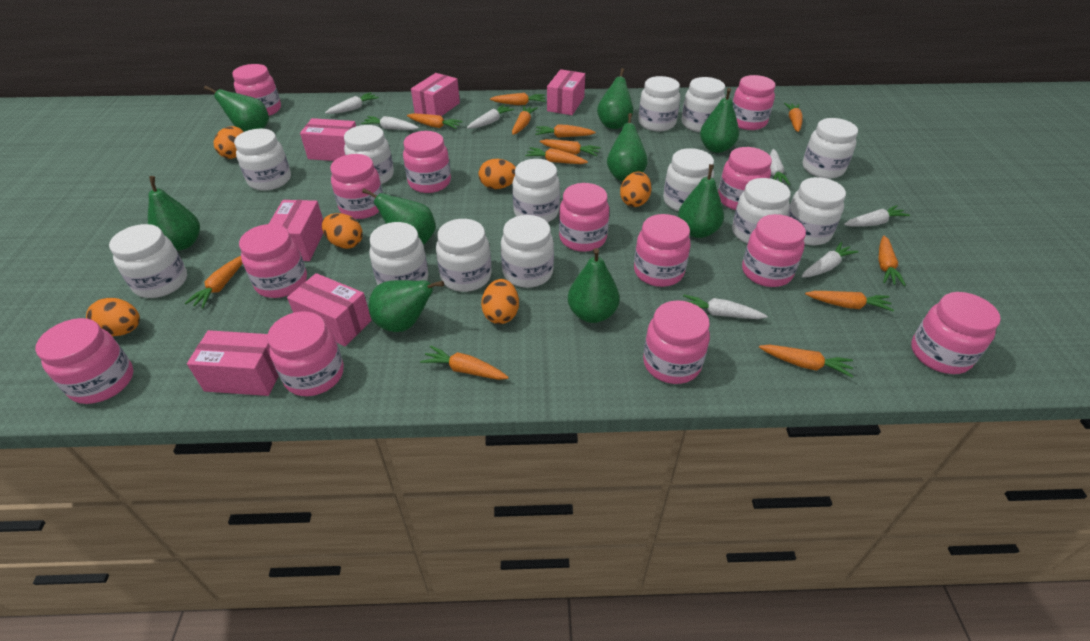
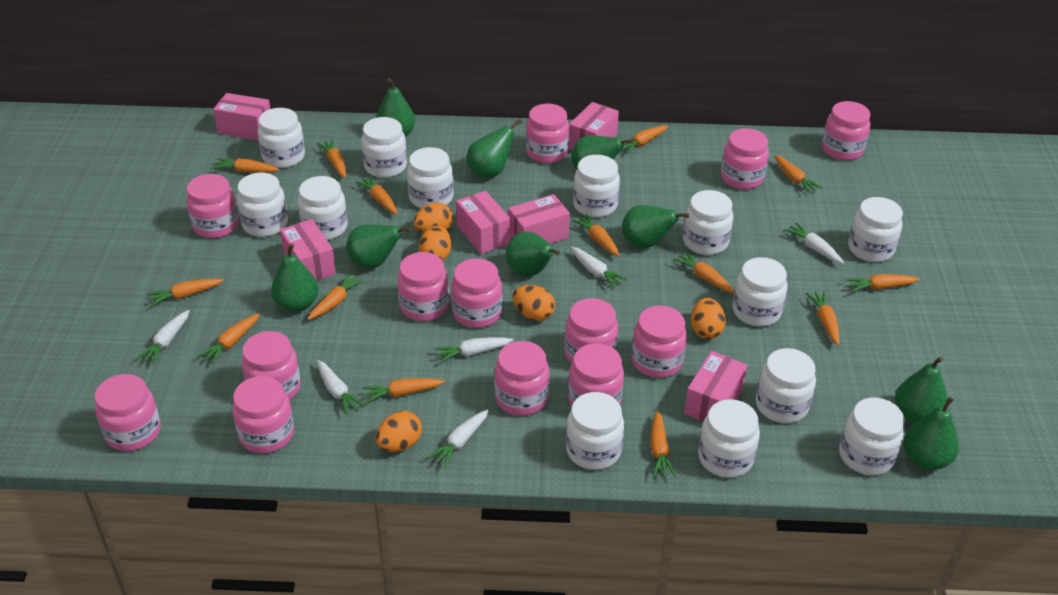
orange carrot: [185,256,243,308] [407,114,463,129] [420,345,509,380] [490,93,546,105] [512,106,538,135] [525,147,588,164] [535,125,596,138] [540,139,601,156] [759,345,853,378] [784,103,803,132] [805,291,894,311] [878,235,906,286] = 12 -> [146,278,224,307] [198,313,260,364] [212,158,279,172] [308,273,364,320] [317,139,346,178] [355,175,397,215] [362,378,445,403] [572,214,620,257] [622,125,668,153] [650,411,676,477] [673,251,734,293] [774,155,822,194] [806,291,840,346] [846,274,920,292] = 14
orange egg: [86,298,140,336] [214,126,244,159] [322,213,363,249] [479,159,516,189] [481,279,519,324] [620,172,652,207] = 6 -> [376,411,422,452] [414,203,453,233] [419,226,451,261] [513,285,555,321] [691,298,726,339] = 5
white carrot: [325,92,379,114] [361,116,419,130] [467,104,514,129] [683,294,768,319] [770,149,790,185] [802,242,858,278] [844,205,910,227] = 7 -> [136,310,189,365] [317,360,366,415] [427,409,489,468] [435,337,513,363] [571,246,628,288] [784,222,844,264] = 6

